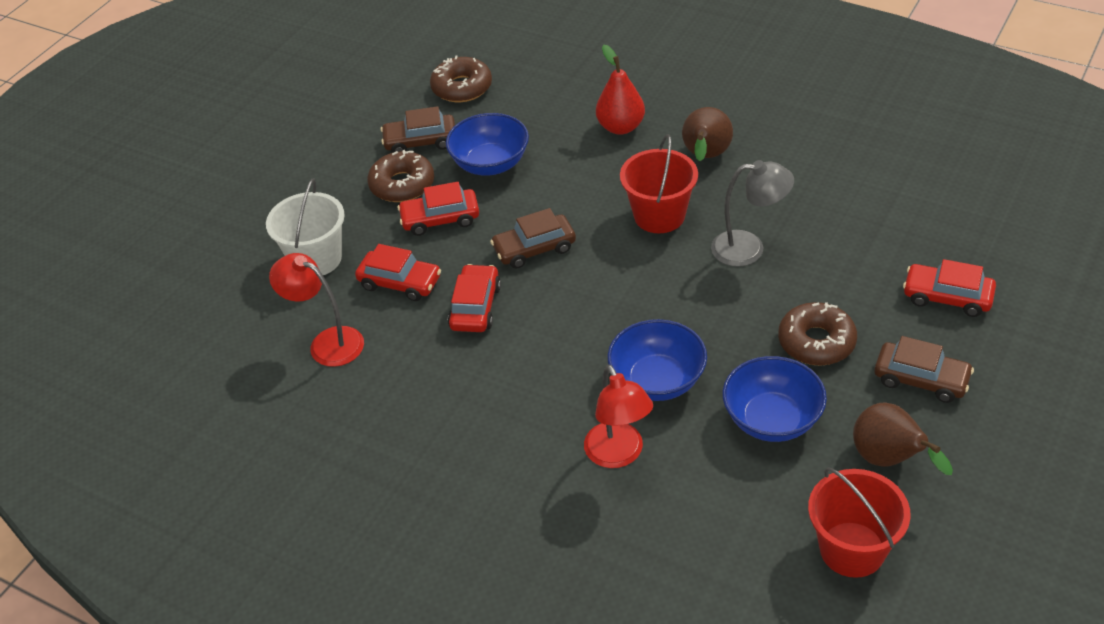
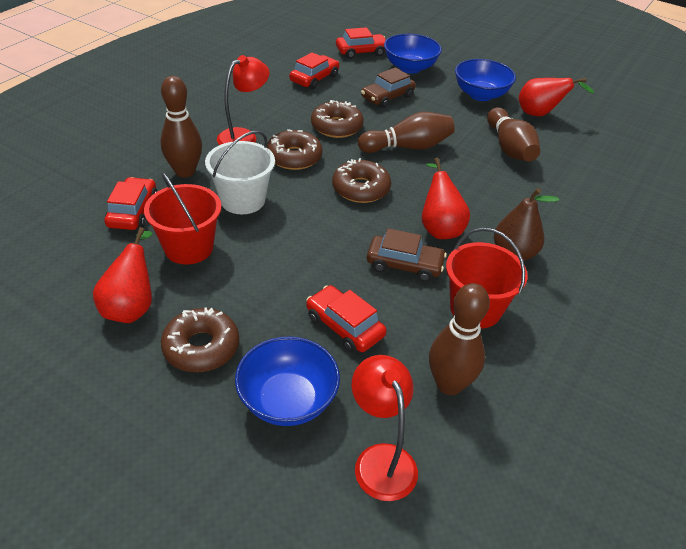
brown bowling pin: none = 0 -> [160,76,202,178] [358,112,454,153] [429,283,490,395] [487,107,540,161] = 4
brown car: [381,106,455,153] [490,208,576,269] [874,336,974,403] = 3 -> [361,67,416,108] [367,228,447,282] = 2
brown donut: [367,150,434,202] [430,56,492,102] [778,302,857,366] = 3 -> [161,307,239,372] [267,129,322,170] [311,100,364,138] [332,158,391,203] = 4
brown pear: [682,107,733,161] [853,402,953,475] = 2 -> [494,188,559,261] = 1
grey lamp: [711,160,794,267] = 1 -> none = 0
red pear: [596,45,645,135] = 1 -> [93,227,152,323] [422,158,470,239] [519,78,595,116] = 3

